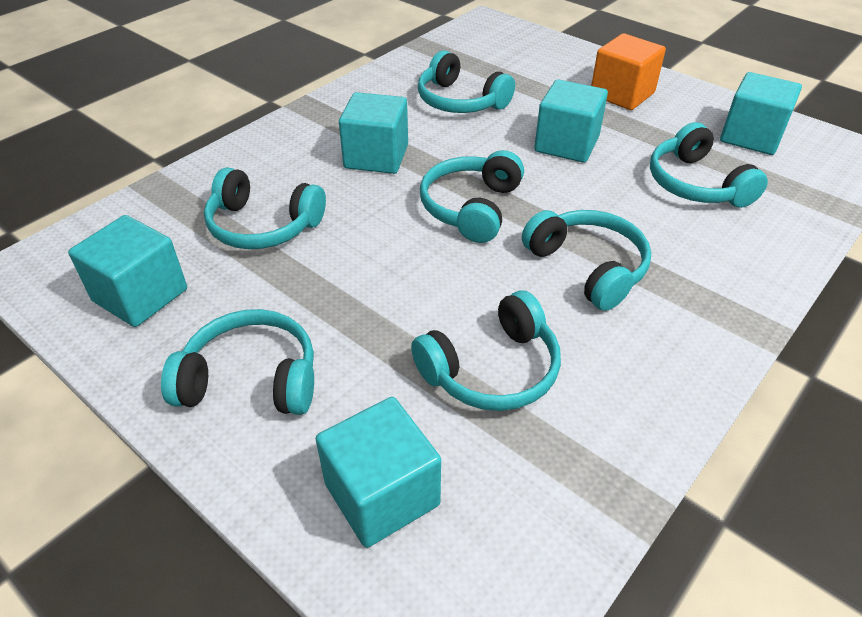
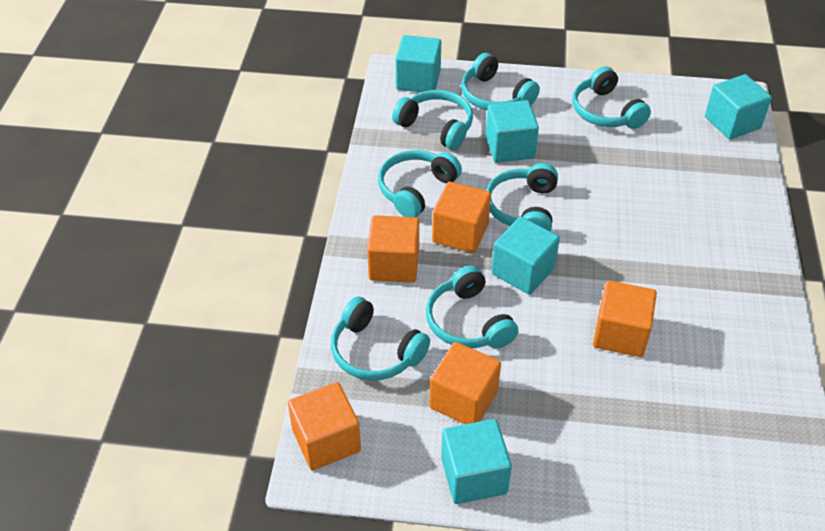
orange cube: [591,33,666,110] = 1 -> [288,382,361,470] [367,215,419,283] [429,342,501,424] [432,182,491,253] [593,280,657,357] = 5

